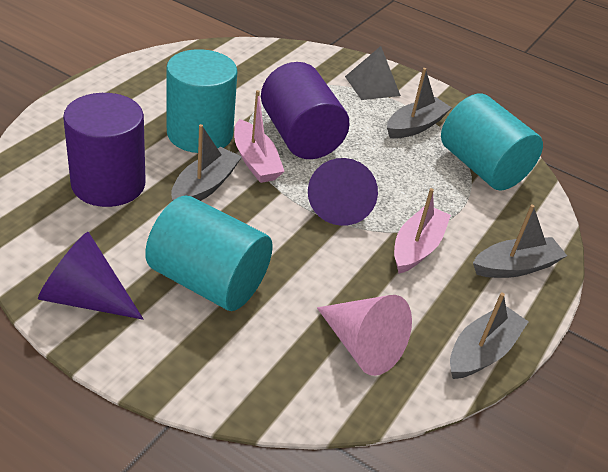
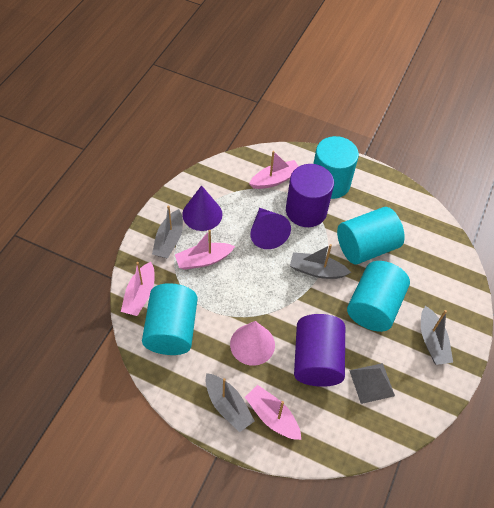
pink boat: [234,90,285,183] [394,188,451,274] = 2 -> [121,262,155,316] [175,230,235,270] [245,385,301,440] [249,151,299,189] = 4
turquoise cylinder: [145,196,273,311] [166,49,237,153] [441,93,543,191] = 3 -> [142,283,198,355] [313,136,359,199] [337,207,405,265] [347,261,410,332] = 4

